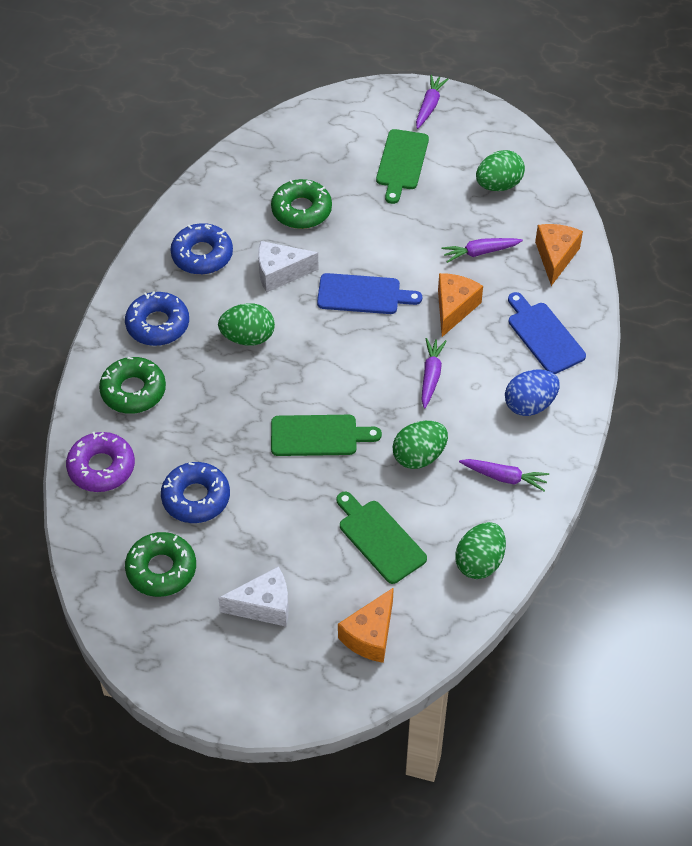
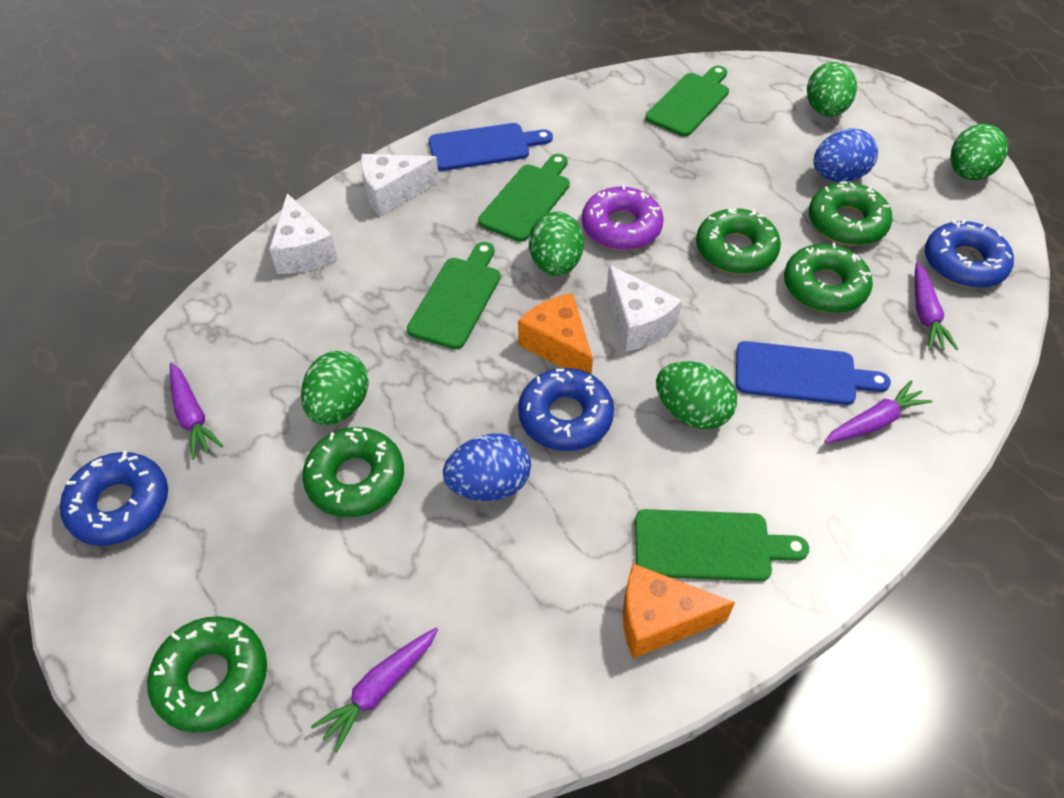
blue egg: [505,369,560,416] = 1 -> [443,433,531,501] [813,128,878,182] = 2
green cutting board: [271,415,382,456] [337,492,427,584] [376,129,429,204] = 3 -> [407,242,501,349] [478,154,570,242] [635,509,809,581] [645,66,729,137] = 4
green donut: [99,357,166,414] [125,532,196,597] [271,179,332,229] = 3 -> [147,616,267,733] [302,427,404,518] [696,208,781,274] [784,243,873,313] [809,182,893,246] = 5
green egg: [218,303,275,346] [392,421,448,469] [455,522,506,579] [476,150,525,191] = 4 -> [301,351,369,425] [529,211,584,276] [656,361,737,429] [807,62,857,117] [950,124,1008,180] = 5
orange cheese: [338,587,394,663] [438,273,483,337] [535,224,583,286] = 3 -> [518,293,593,375] [623,564,735,659] = 2
white cheese: [218,566,289,627] [258,241,319,293] = 2 -> [269,193,337,274] [361,154,439,216] [607,265,682,352] = 3

